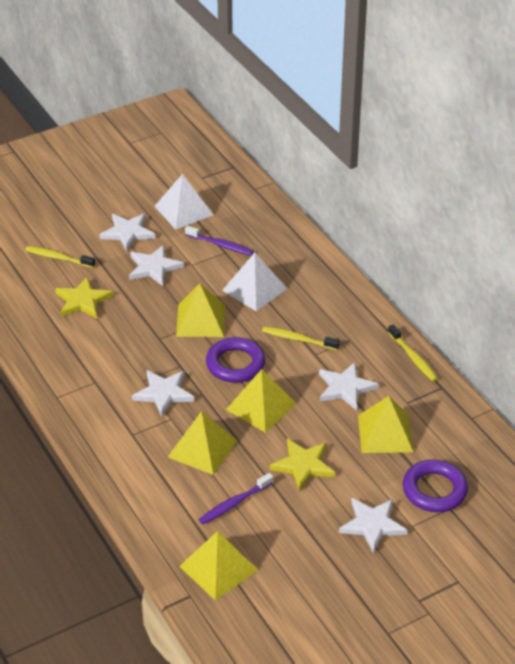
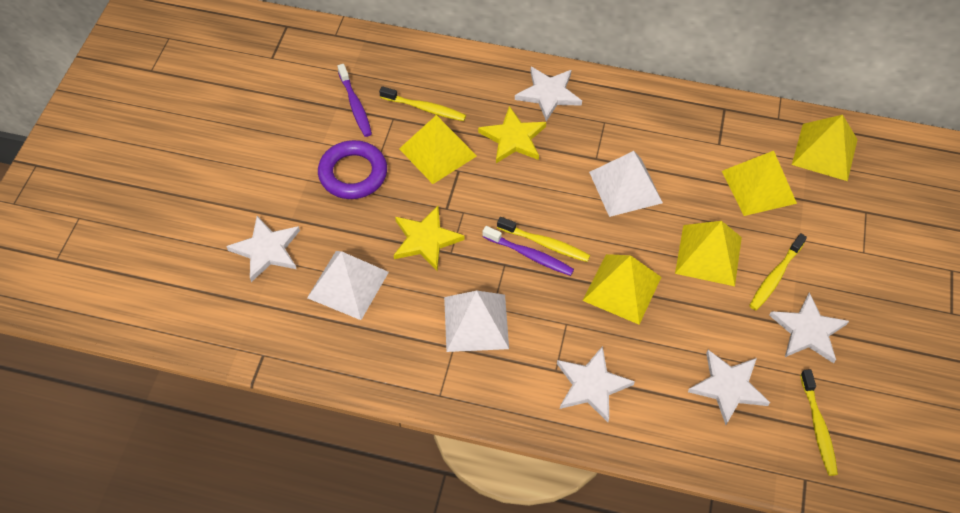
purple ring: [206,337,266,383] [403,460,468,512] = 2 -> [318,140,387,199] = 1
white pyramid: [154,174,213,229] [222,253,287,311] = 2 -> [307,251,389,320] [444,290,509,352] [589,151,663,217] = 3
yellow toothbrush: [25,246,95,268] [262,326,340,350] [388,324,438,381] = 3 -> [379,86,466,121] [497,217,590,262] [749,233,807,310] [800,369,838,476] = 4

